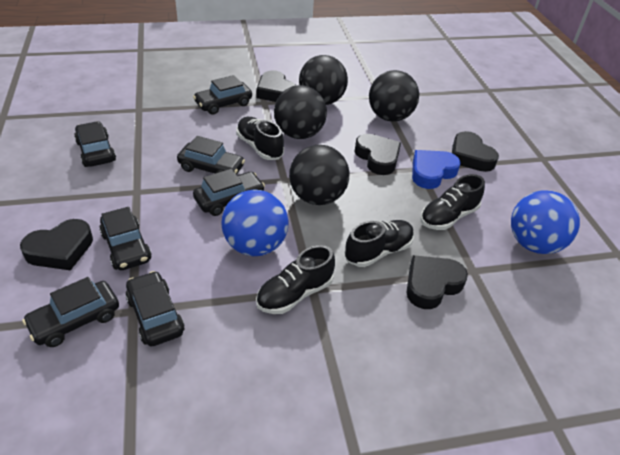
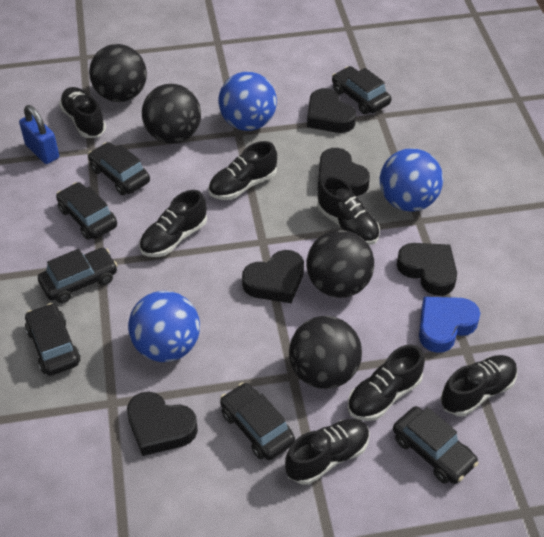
black shoe: [236,117,284,160] [256,245,335,314] [345,220,414,267] [421,174,485,230] = 4 -> [59,87,106,138] [139,190,207,257] [208,141,277,200] [285,419,370,485] [317,176,380,245] [347,345,425,421] [440,355,517,416] = 7
blue ball: [222,190,289,256] [511,190,580,254] = 2 -> [128,291,200,362] [218,72,277,131] [380,148,443,212] = 3
blue padlock: none = 0 -> [19,105,59,164] = 1

